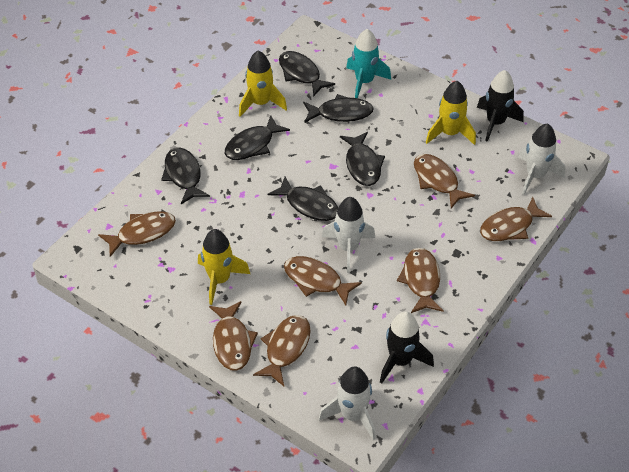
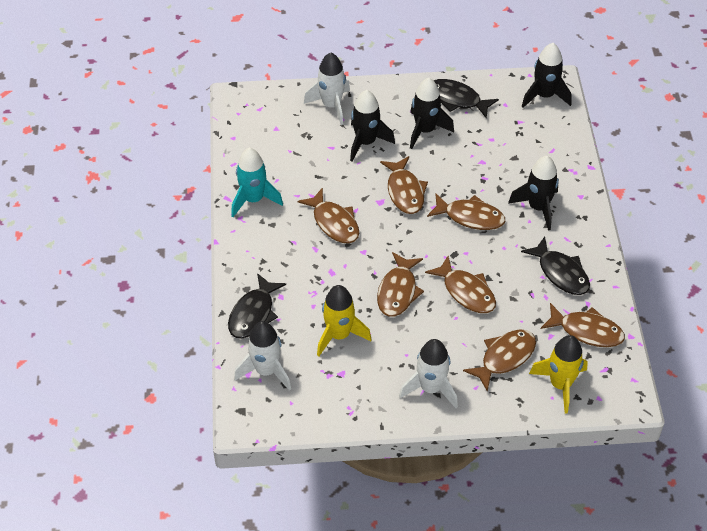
black fish: [161,147,210,204] [225,115,290,160] [267,177,338,221] [279,51,335,96] [303,94,374,123] [340,132,385,186] = 6 -> [228,273,286,339] [433,79,499,119] [521,237,590,295] = 3
black rocket: [380,311,434,384] [477,70,524,142] = 2 -> [350,90,395,162] [410,78,454,149] [508,156,559,231] [522,43,571,108] = 4
yellow rocket: [198,229,250,305] [239,50,287,117] [426,81,476,145] = 3 -> [317,285,372,356] [529,335,588,414] = 2

